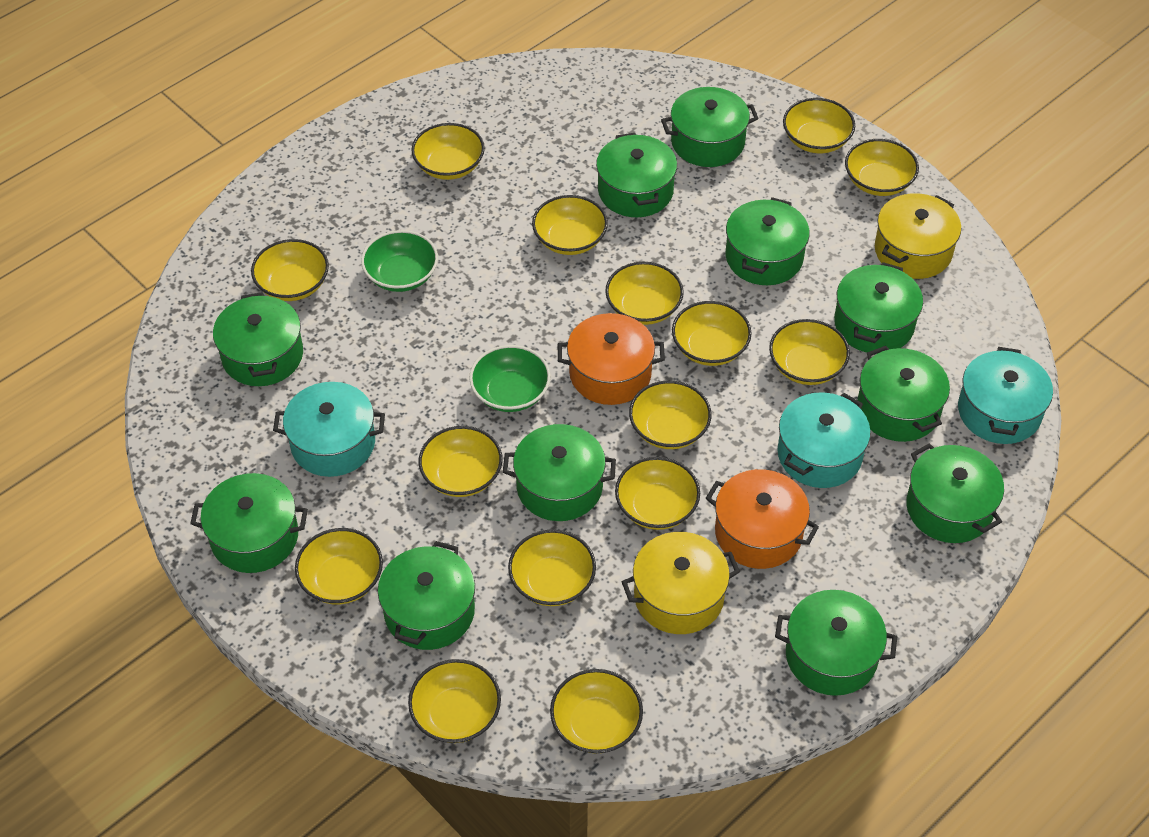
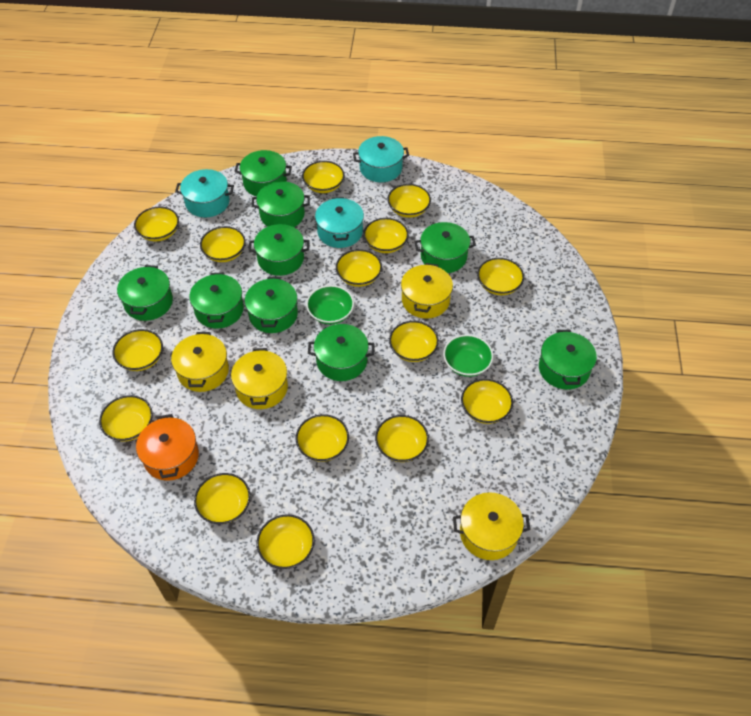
green pot: [190,473,308,573] [213,292,303,386] [378,541,475,650] [503,424,616,521] [596,133,677,217] [661,87,759,167] [726,197,810,285] [775,590,897,696] [834,262,923,354] [857,346,950,442] [906,444,1004,543] = 11 -> [117,265,173,321] [189,272,244,328] [234,150,292,196] [245,277,298,333] [248,224,310,276] [251,181,310,227] [308,324,375,381] [414,222,476,273] [539,330,597,390] = 9
orange pot: [558,313,665,405] [706,469,819,569] = 2 -> [136,414,199,481] = 1
yellow pot: [622,532,740,634] [875,193,961,279] = 2 -> [171,332,229,392] [231,348,288,409] [401,263,453,319] [453,492,530,560] = 4

